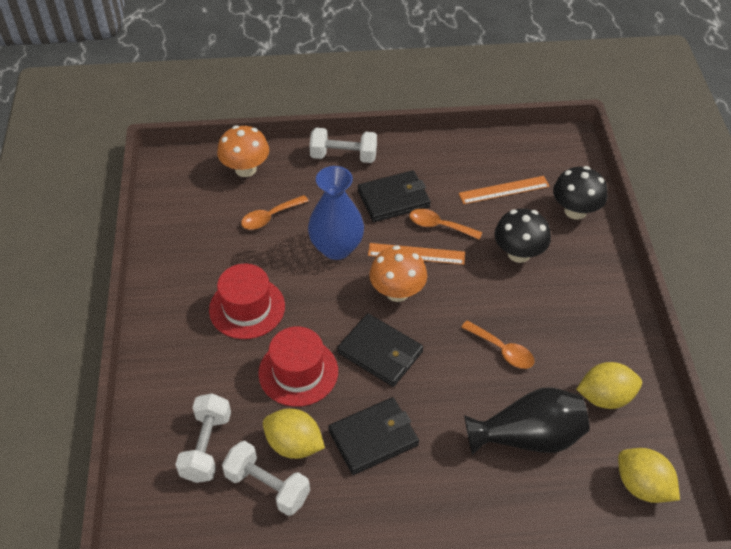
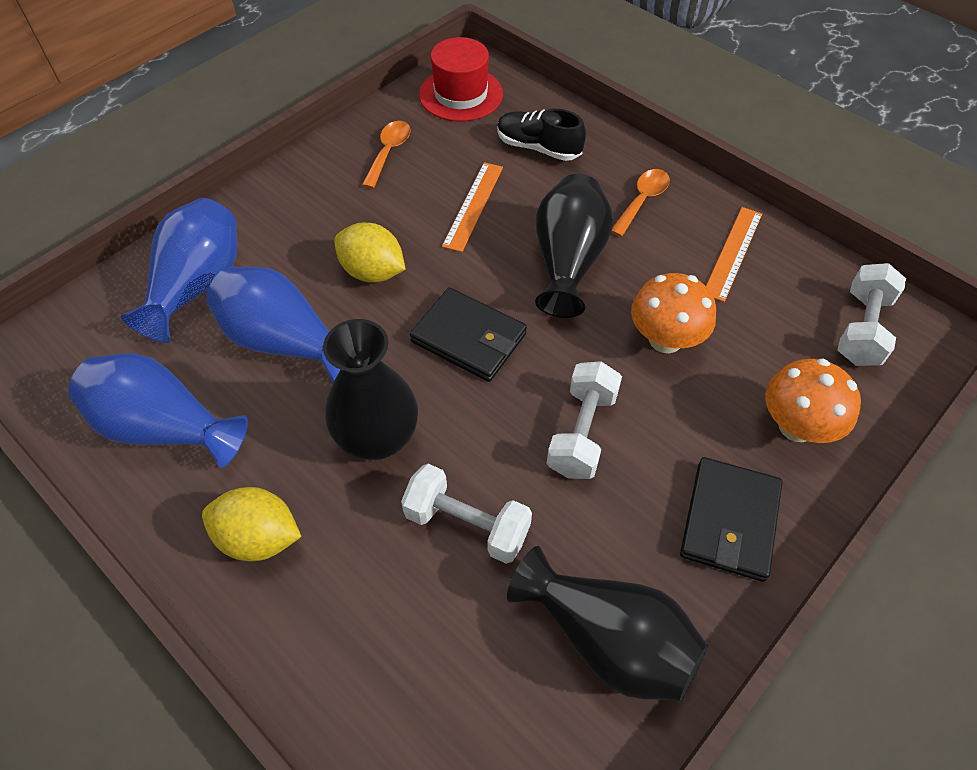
black mushroom: [495,208,551,263] [553,166,608,220] = 2 -> none = 0
black shoe: none = 0 -> [497,109,586,161] = 1
black vase: [464,387,590,455] = 1 -> [323,319,418,460] [507,546,708,701] [535,174,613,318] = 3
black wallet: [328,397,419,475] [337,314,423,387] [358,170,431,222] = 3 -> [410,288,527,382] [680,457,783,582] = 2
blue vase: [308,166,364,260] = 1 -> [68,353,248,468] [121,198,237,343] [206,267,340,383] = 3
orange spoon: [241,195,309,230] [409,209,482,240] [461,320,534,369] = 3 -> [362,121,410,189] [611,169,670,237] = 2
red hat: [209,264,285,339] [258,326,338,407] = 2 -> [419,37,503,122] = 1
yellow lemon: [263,409,325,459] [576,362,642,409] [618,448,680,503] = 3 -> [202,487,301,561] [335,223,406,283] = 2

